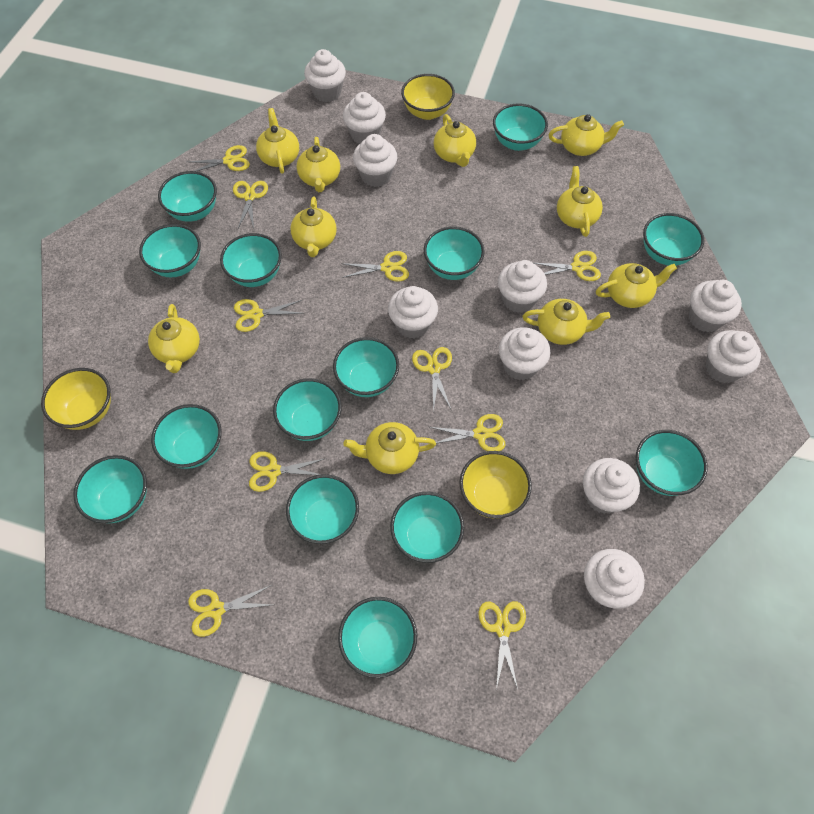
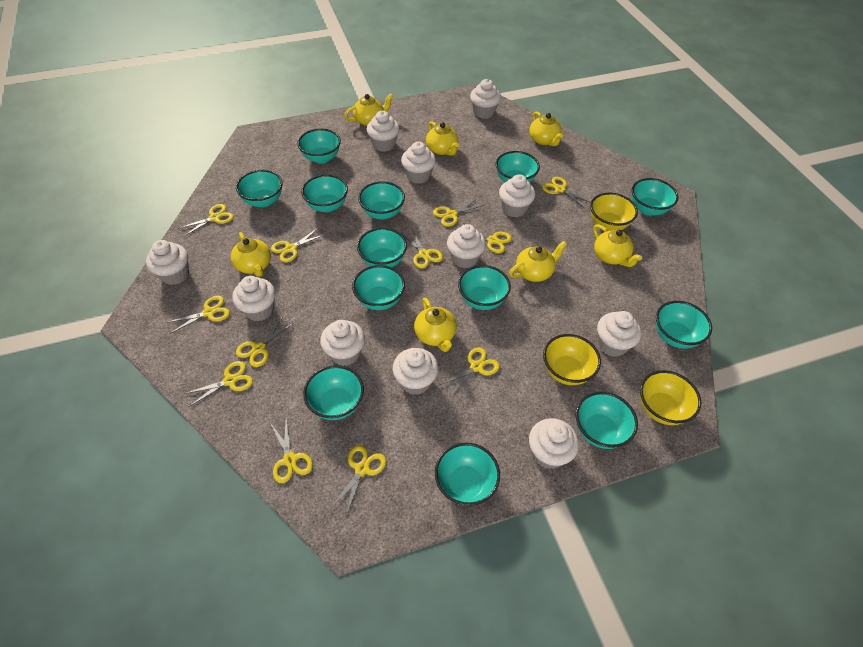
turquoise bowl: [73,455,147,523] [139,224,201,277] [151,404,222,469] [158,171,217,222] [220,233,282,287] [273,378,342,441] [286,474,359,544] [333,337,399,397] [338,597,417,678] [390,492,464,563] [424,226,485,280] [493,103,548,151] [636,430,708,496] [643,213,704,266] = 14 -> [236,170,283,207] [297,129,341,164] [301,175,348,212] [303,365,364,420] [352,265,405,310] [357,228,407,267] [358,181,405,220] [435,443,500,506] [458,265,511,310] [496,151,540,182] [575,392,638,449] [632,178,679,216] [656,301,712,349] = 13
white cupcake: [304,49,346,102] [343,92,386,144] [353,134,397,187] [388,286,438,339] [498,260,547,313] [499,327,551,380] [583,458,640,514] [584,549,645,609] [689,280,742,332] [706,330,761,383] = 10 -> [146,240,189,285] [232,276,276,321] [320,320,365,366] [367,111,400,152] [393,348,439,395] [401,142,436,184] [447,224,486,268] [470,79,501,119] [499,174,535,217] [529,418,579,469] [597,311,642,357] = 11
yellow scissors: [187,145,250,171] [188,585,271,637] [233,181,268,229] [234,299,304,332] [249,451,326,492] [341,251,409,282] [412,347,452,411] [429,414,505,451] [478,601,526,689] [534,251,601,281] = 10 -> [166,296,230,334] [178,204,234,236] [184,361,253,407] [236,318,293,367] [270,419,313,483] [271,228,326,262] [330,445,386,516] [401,229,443,268] [433,198,485,227] [440,347,500,396] [463,223,512,253] [542,177,591,208] = 12
yellow teapot: [148,304,200,373] [256,108,299,173] [290,197,337,257] [297,137,340,192] [343,422,436,474] [434,114,476,167] [523,299,610,345] [548,114,624,156] [557,166,603,237] [596,263,677,308] = 10 -> [231,232,271,277] [344,94,393,126] [414,297,457,352] [426,121,459,156] [509,241,567,282] [529,111,563,146] [593,224,642,267] = 7

